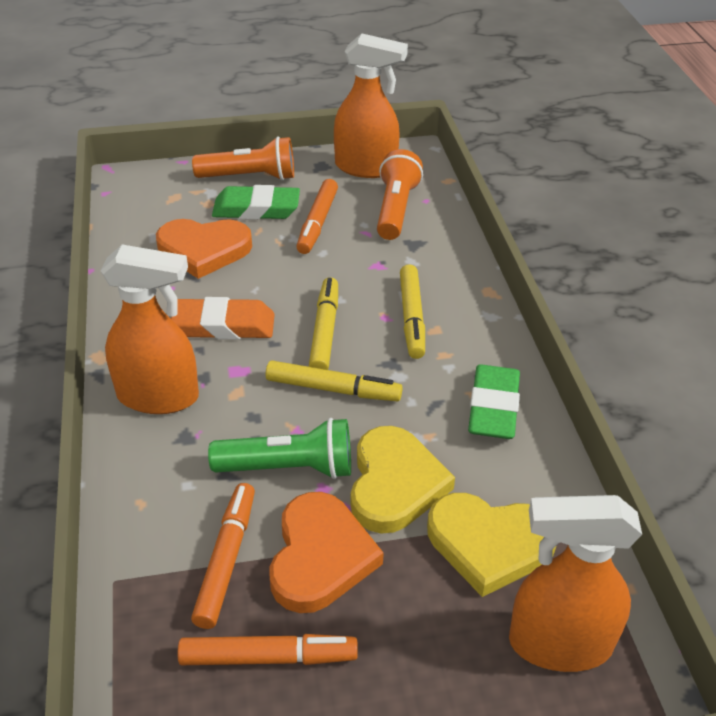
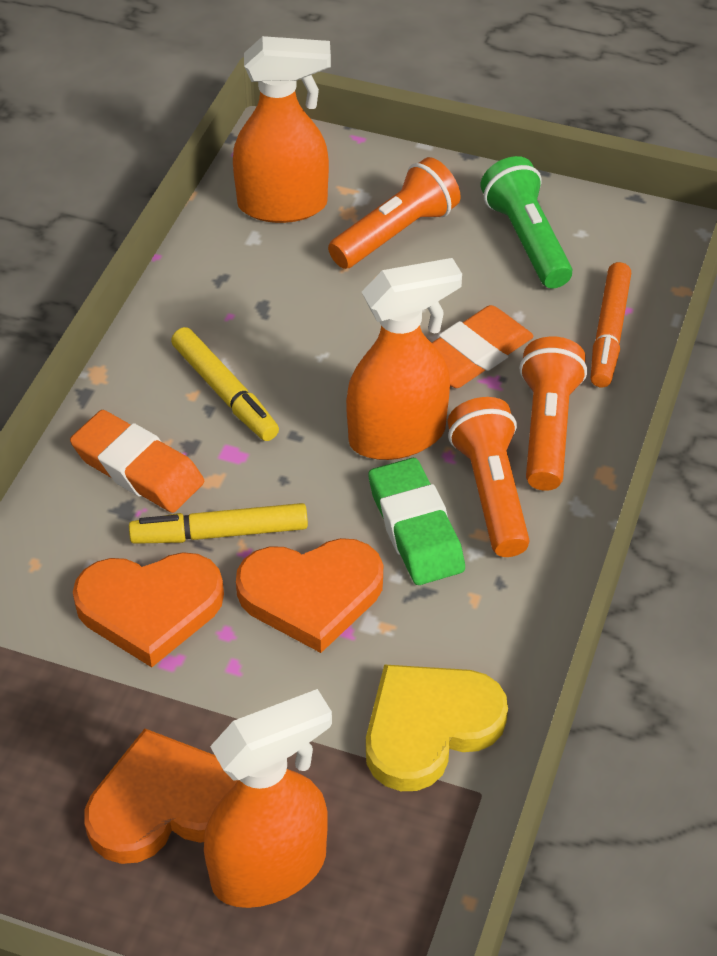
green eraser: [212,185,300,220] [468,364,520,439] = 2 -> [368,458,465,585] = 1
orange eraser: [171,297,275,339] = 1 -> [70,410,204,513] [432,305,534,388] = 2
orange flashlight: [192,136,294,181] [377,149,423,240] = 2 -> [328,157,461,269] [448,397,529,557] [519,336,587,491] = 3
orange heart: [156,219,252,279] [269,492,384,613] = 2 -> [73,552,224,667] [84,729,237,864] [236,538,383,653] = 3
orange marker: [178,634,358,665] [191,483,255,629] [296,179,338,254] = 3 -> [591,262,631,387] = 1
yellow heart: [351,426,455,533] [427,493,557,597] = 2 -> [366,664,508,791] = 1
yellow marker: [266,360,403,401] [309,277,338,370] [400,264,425,359] = 3 -> [129,503,308,544] [171,327,279,441] = 2

